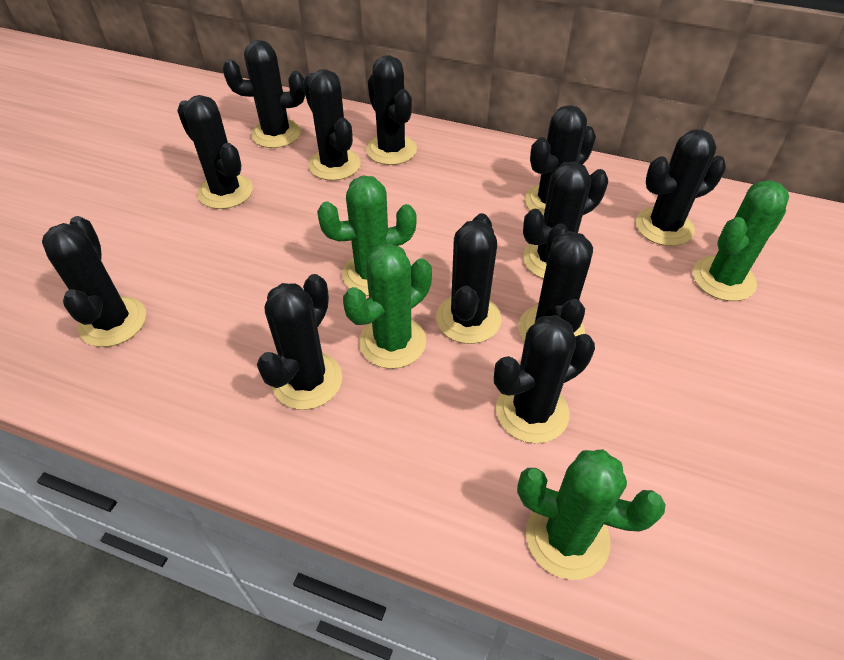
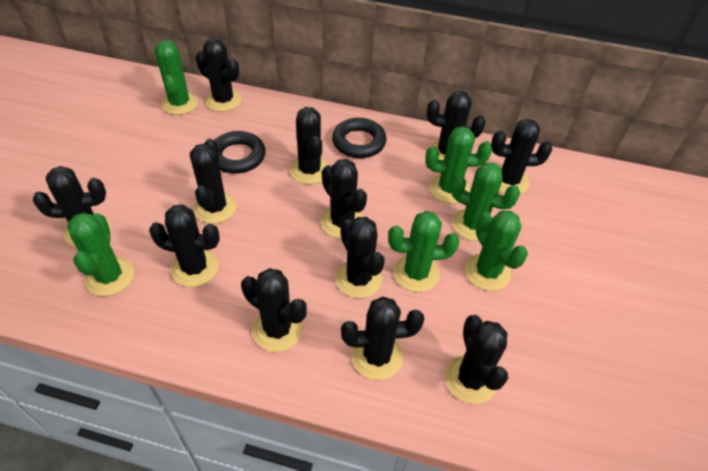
black ring: none = 0 -> [214,131,265,174] [332,118,387,158] = 2
green cactus: [317,175,417,296] [343,243,432,369] [517,450,666,580] [693,180,789,301] = 4 -> [67,213,134,296] [155,40,198,115] [388,211,460,292] [425,126,492,204] [451,162,520,241] [465,211,528,291] = 6

